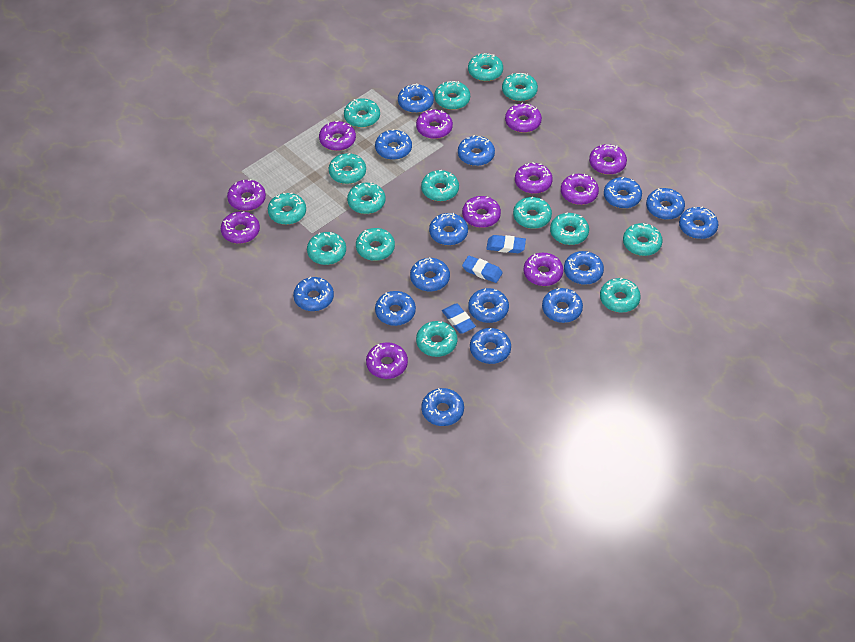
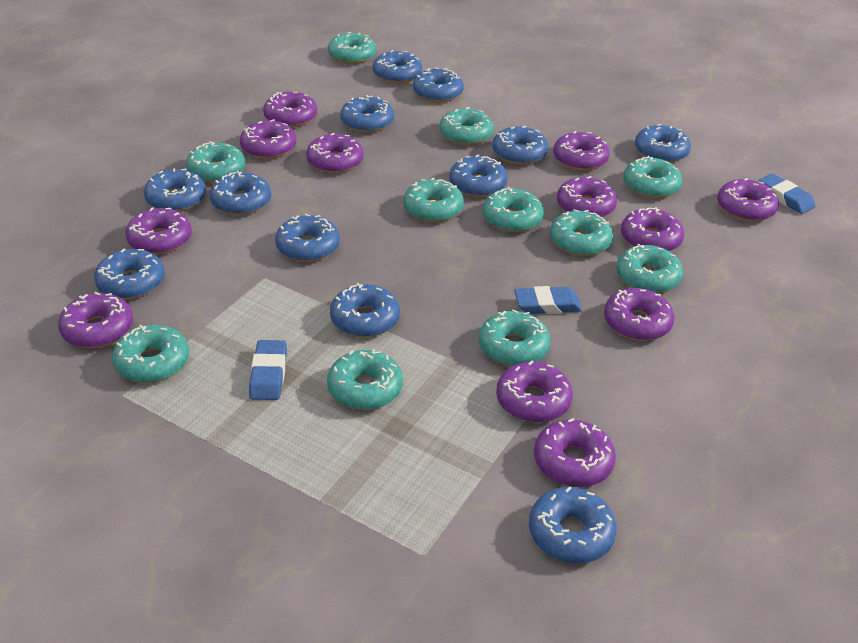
blue donut: [293,277,334,311] [375,129,412,160] [375,291,416,326] [398,83,434,113] [410,257,450,291] [421,388,464,426] [429,213,468,245] [458,135,495,166] [468,288,509,323] [470,328,511,364] [542,288,583,323] [564,251,604,285] [604,177,642,209] [646,188,685,220] [679,207,718,239] = 15 -> [94,248,164,299] [144,168,206,212] [210,171,271,215] [275,214,340,262] [330,283,400,337] [340,95,394,133] [373,50,422,84] [413,67,464,102] [449,155,508,197] [492,126,548,165] [529,486,617,563] [635,124,691,163] = 12
purple donut: [221,211,260,244] [227,179,266,211] [319,121,356,151] [366,342,408,379] [416,109,453,139] [462,196,501,228] [505,103,542,133] [515,163,553,194] [524,253,563,286] [561,174,599,205] [589,144,627,175] = 11 -> [58,292,133,348] [125,208,192,255] [240,119,296,159] [263,92,317,128] [306,133,364,173] [496,361,573,423] [534,418,616,487] [553,131,610,171] [557,176,617,217] [604,288,674,341] [621,207,684,251] [717,178,779,222] = 12
turquoise donut: [268,193,306,225] [307,232,346,265] [329,153,366,184] [344,98,380,128] [347,183,386,214] [356,228,395,261] [416,321,458,357] [421,170,459,201] [434,81,470,110] [468,53,503,81] [502,73,538,101] [513,196,552,229] [550,212,589,245] [600,278,641,313] [623,223,663,256] = 15 -> [112,325,189,383] [186,141,245,183] [327,349,403,410] [328,32,376,64] [403,177,464,222] [439,107,494,145] [479,310,551,366] [483,187,544,232] [550,209,613,256] [616,244,683,293] [623,156,682,198] = 11

